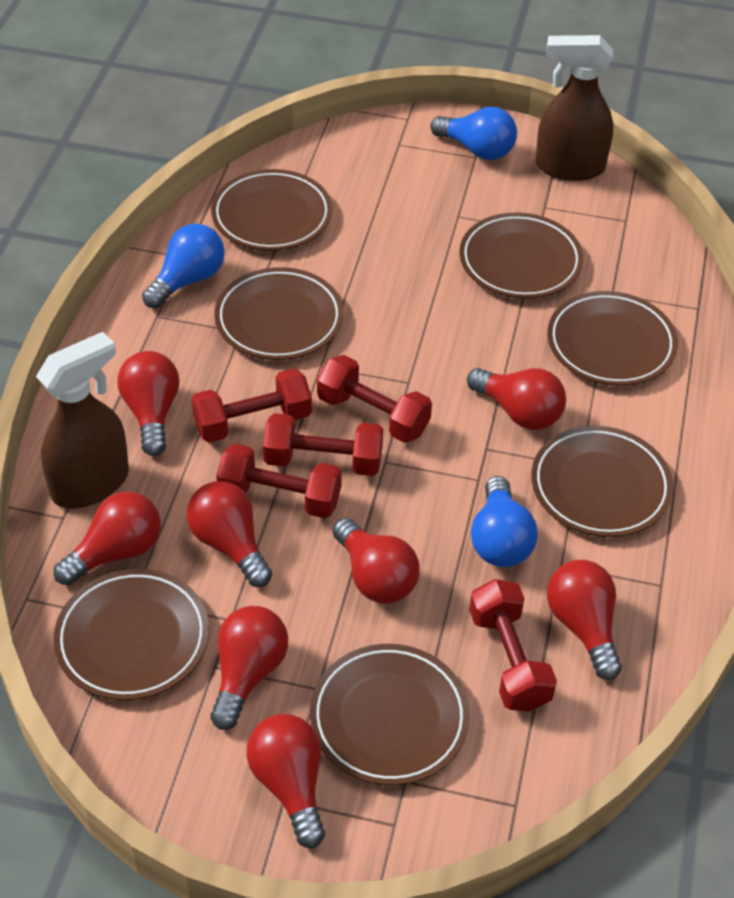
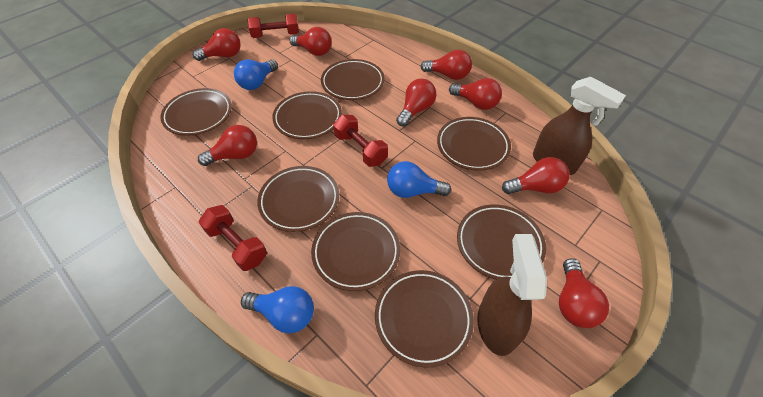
brown plate: [53,569,209,700] [211,169,332,251] [214,267,344,360] [310,644,470,785] [459,212,583,299] [531,426,673,537] [547,291,678,386] = 7 -> [160,88,232,136] [257,166,339,232] [272,91,342,139] [311,212,400,291] [321,59,385,100] [375,270,474,367] [437,117,511,171] [457,204,546,280] = 8
red dumbbell: [192,368,312,443] [216,444,342,518] [263,413,383,476] [317,355,432,443] [469,579,557,712] = 5 -> [199,205,267,271] [248,14,299,38] [333,115,388,167] = 3

